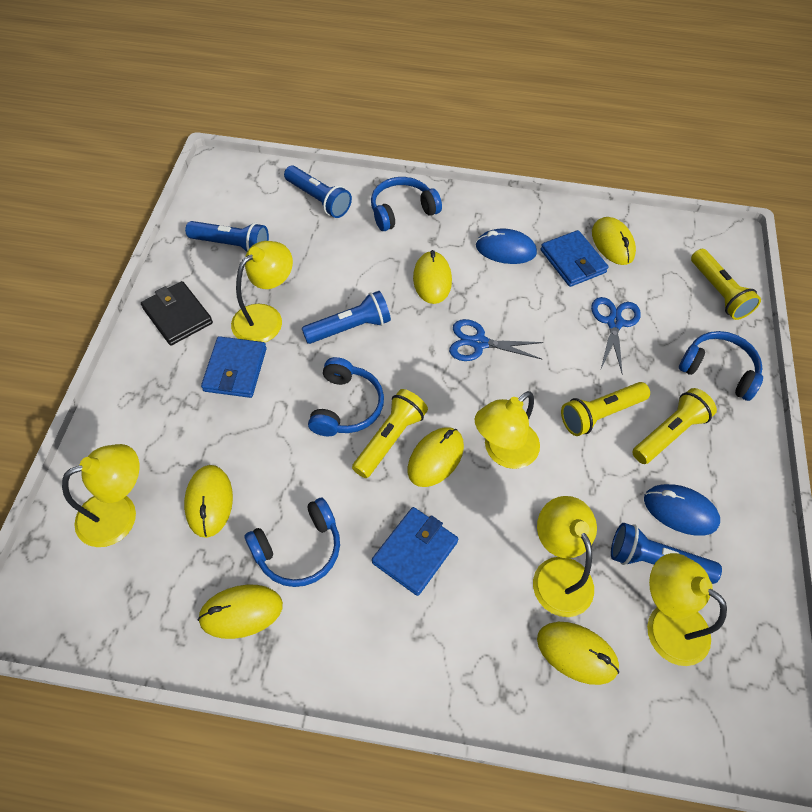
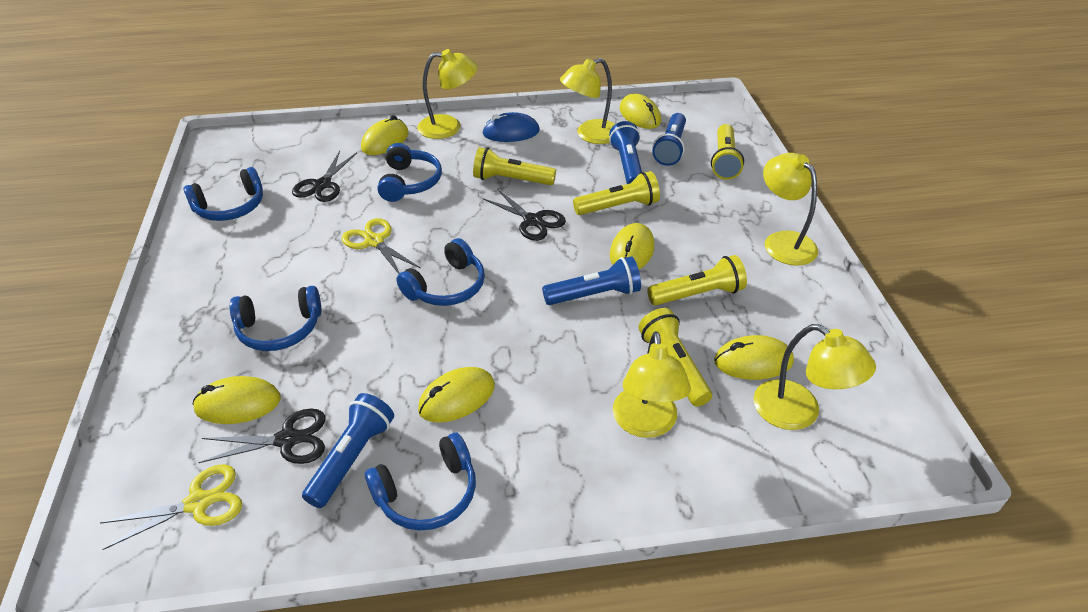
black scissors: none = 0 -> [198,409,326,464] [292,151,357,202] [482,189,566,241] = 3
black wallet: [141,281,213,345] = 1 -> none = 0
blue headphones: [244,498,340,587] [308,357,384,436] [371,177,442,231] [679,331,763,401] = 4 -> [183,167,263,221] [230,286,321,351] [365,433,476,531] [377,143,442,202] [396,238,485,306] = 5
blue mouse: [476,229,537,264] [644,484,720,536] = 2 -> [482,112,540,142] = 1
blue scissors: [449,319,544,361] [591,297,641,373] = 2 -> none = 0
blue wallet: [201,336,267,398] [372,507,458,596] [540,230,608,287] = 3 -> none = 0
yellow flashlight: [352,389,428,478] [561,382,650,436] [632,388,717,464] [691,249,761,320] = 4 -> [473,147,556,185] [573,171,660,215] [638,308,712,407] [647,255,747,306] [711,124,744,180] = 5
yellow scissors: none = 0 -> [100,464,242,550] [342,218,421,274] = 2

